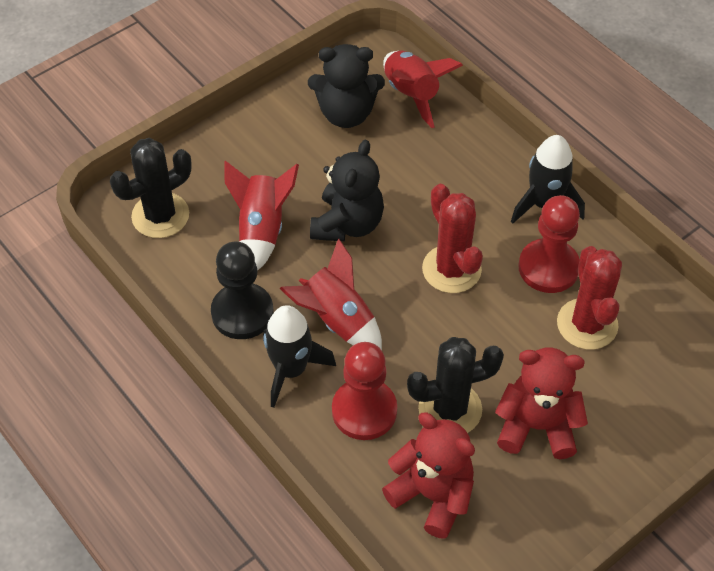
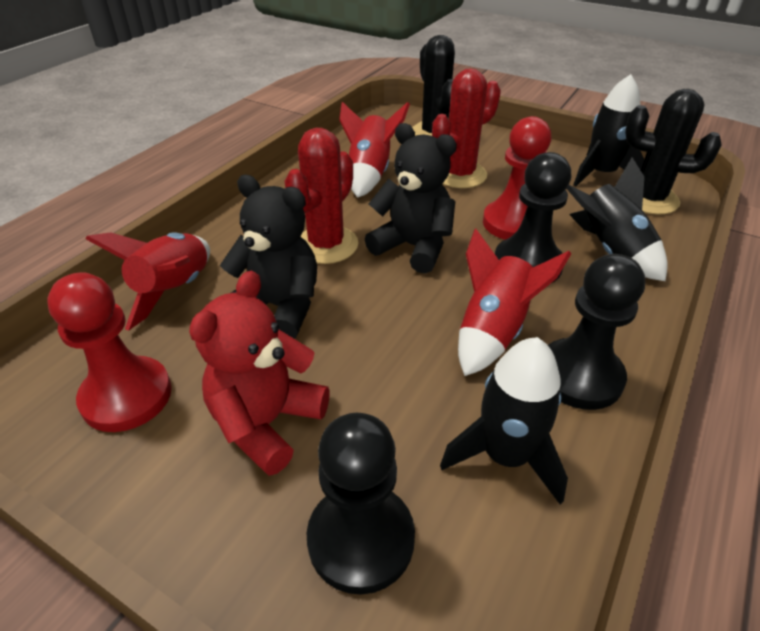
black pawn: [211,242,274,339] = 1 -> [307,413,415,595] [495,152,571,282] [548,254,645,410] = 3
black rocket: [263,305,336,408] [511,135,585,223] = 2 -> [440,337,568,504] [567,157,667,281] [573,74,644,186] = 3
red teddy bear: [382,413,475,539] [495,347,588,459] = 2 -> [189,271,330,476] = 1

